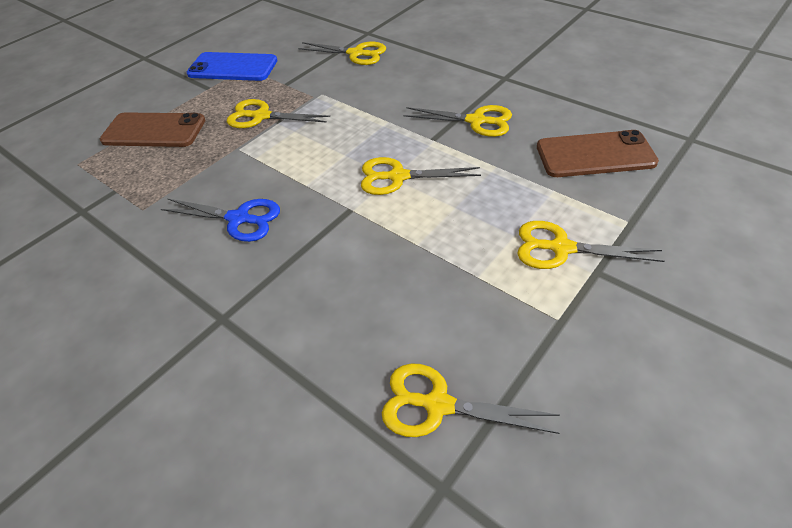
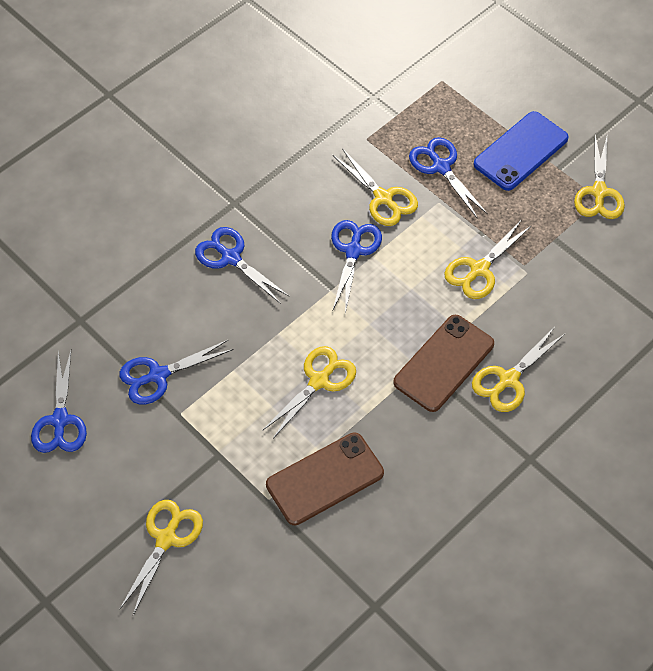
blue scissors: [161,198,280,242] = 1 -> [31,351,87,453] [120,340,234,405] [195,227,290,304] [331,220,382,314] [409,137,488,218] = 5

